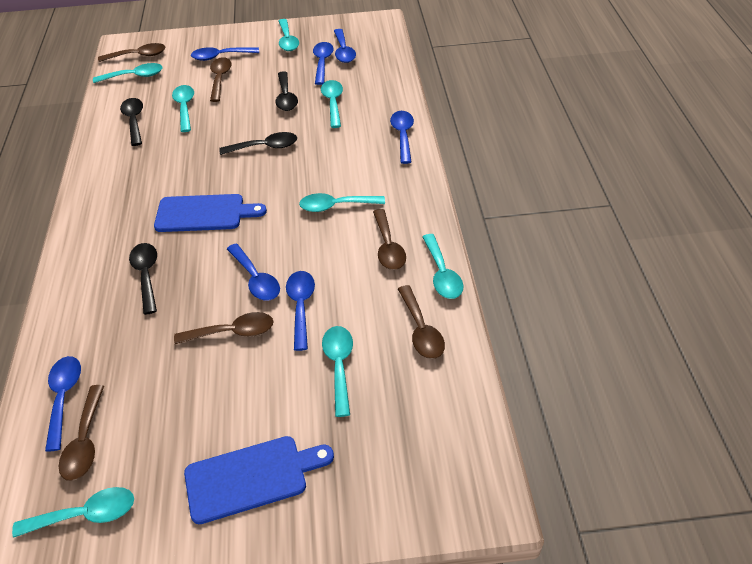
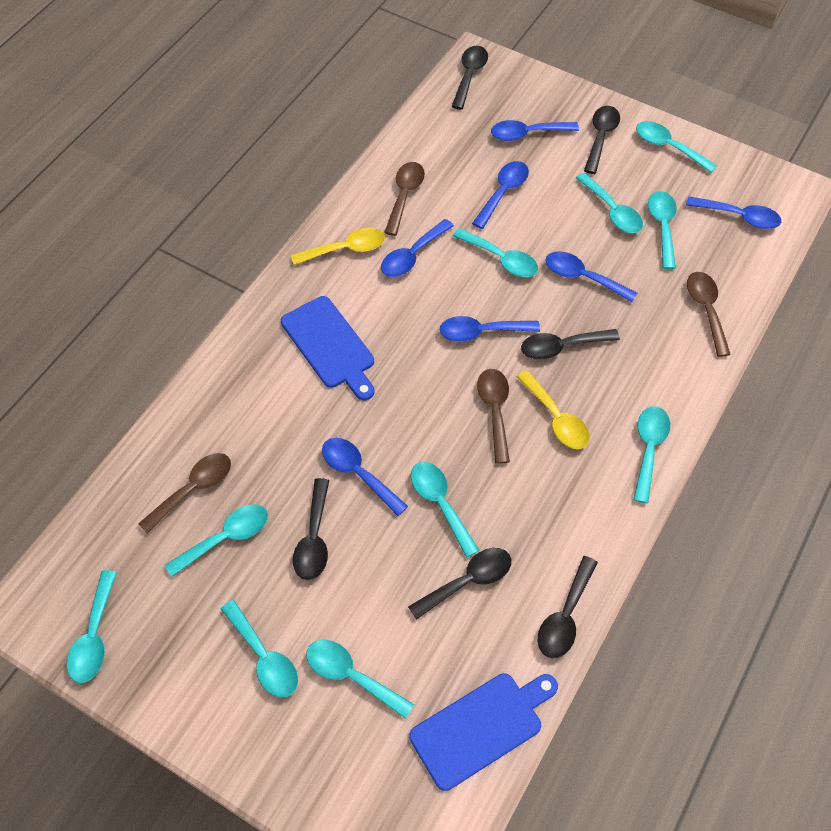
black spoon: [120,98,143,146] [129,243,157,315] [219,132,297,155] [275,71,298,111] = 4 -> [293,478,329,580] [408,548,511,620] [451,46,488,110] [521,329,620,360] [538,556,598,658] [584,106,620,174] = 6
brown spoon: [59,385,104,481] [98,43,165,62] [174,312,274,344] [210,57,231,102] [373,209,406,270] [398,285,445,359] = 6 -> [138,453,231,534] [384,162,425,236] [477,369,510,464] [687,272,731,357] = 4
turquoise spoon: [12,487,134,538] [93,63,163,83] [172,85,194,132] [279,19,299,51] [299,193,385,212] [321,80,343,128] [322,326,353,417] [422,234,464,299] = 8 -> [67,570,117,683] [165,504,268,577] [221,600,298,697] [306,640,414,719] [411,462,480,557] [453,228,538,277] [576,172,643,233] [633,406,670,503] [636,121,717,173] [648,191,677,269] = 10
yellow spoon: none = 0 -> [291,228,385,265] [517,370,590,449] = 2

